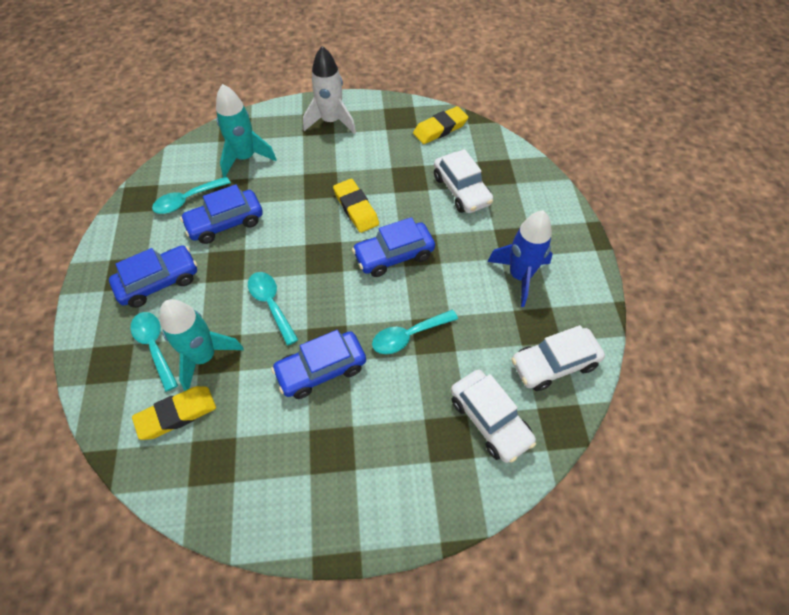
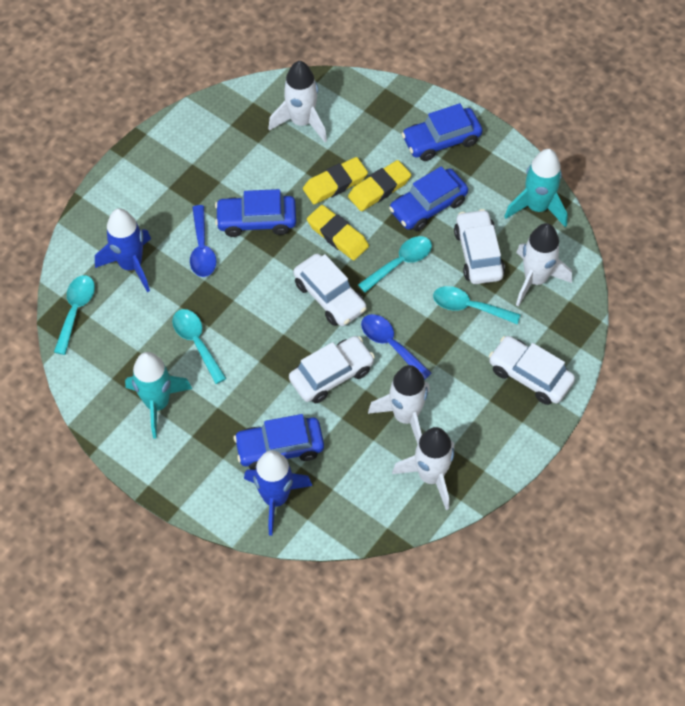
blue rocket: [488,211,553,307] = 1 -> [95,208,151,292] [244,450,312,536] = 2
blue spoon: none = 0 -> [190,205,216,277] [361,314,432,380] = 2
white car: [434,149,493,213] [451,370,536,463] [511,325,605,391] = 3 -> [289,336,375,403] [293,254,367,326] [454,209,505,284] [489,336,575,405] = 4
white rocket: [303,46,356,134] = 1 -> [268,61,327,142] [368,365,430,444] [392,427,454,510] [516,223,572,307] = 4

